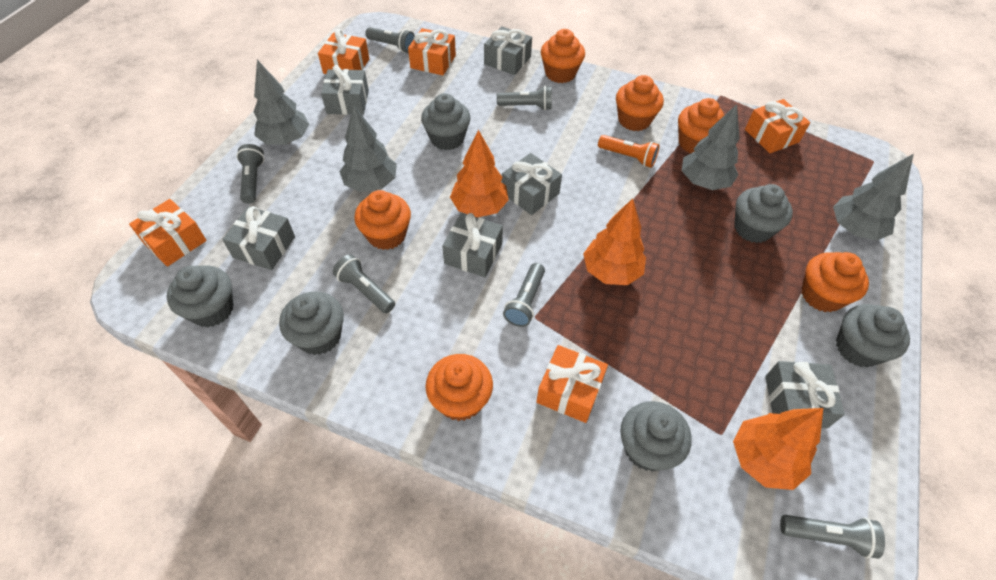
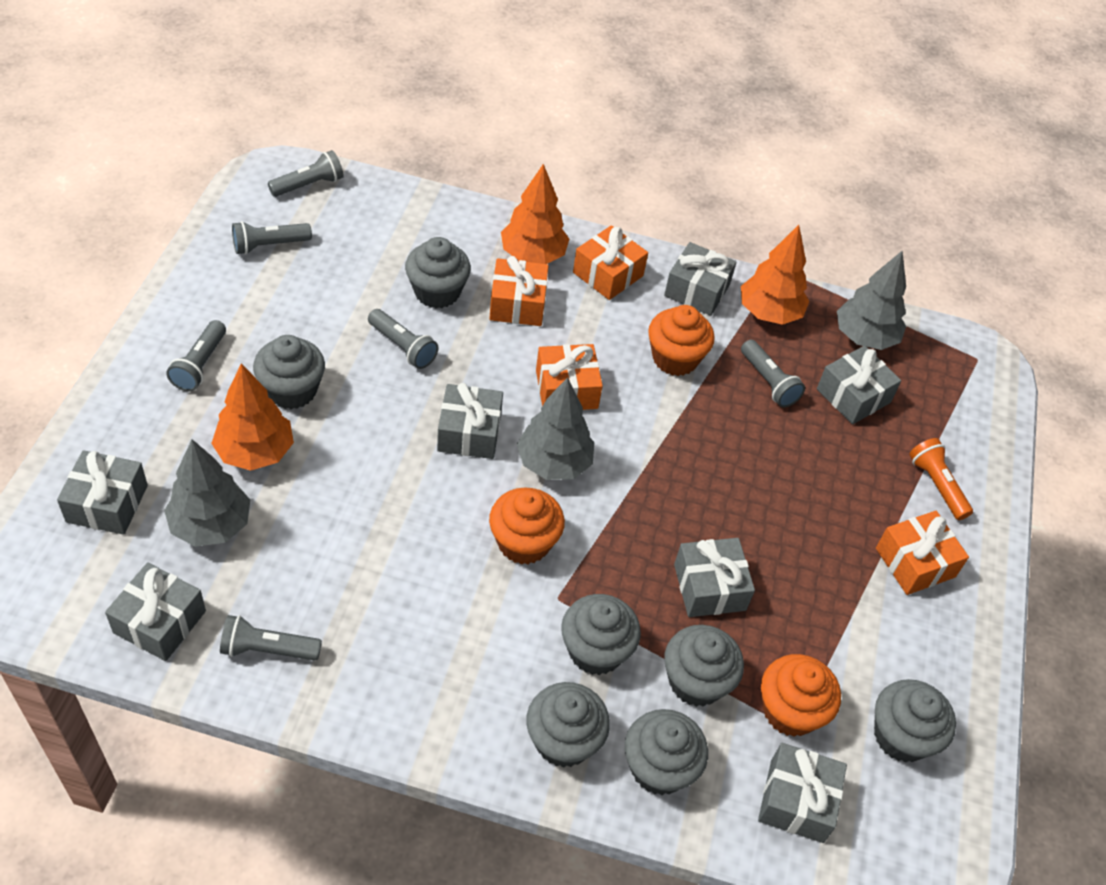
grey cupcake: [167,265,234,327] [279,292,344,355] [421,93,471,150] [620,401,691,471] [734,184,793,243] [836,304,910,367] = 6 -> [253,335,325,409] [405,237,471,308] [526,682,610,768] [561,594,641,675] [625,709,708,795] [664,625,744,707] [874,679,956,763] = 7
grey gift: [222,206,295,270] [321,65,369,115] [442,213,503,277] [484,26,532,75] [502,153,562,215] [765,361,845,428] = 6 -> [57,450,148,535] [105,562,206,661] [437,383,503,459] [664,242,737,316] [674,538,755,617] [758,743,847,843] [817,346,901,424] = 7
grey tree: [254,60,309,145] [340,106,397,192] [682,104,740,190] [833,154,914,240] = 4 -> [164,439,250,547] [517,377,594,480] [837,251,906,350] = 3
orange cupcake: [354,190,411,250] [425,354,493,421] [541,29,585,83] [616,75,664,131] [678,98,724,153] [802,252,869,312] = 6 -> [489,488,565,565] [648,305,715,376] [761,654,841,737] = 3
orange gift: [129,199,207,267] [318,29,369,74] [408,28,456,76] [536,345,608,423] [745,99,810,153] = 5 -> [489,256,549,326] [536,344,603,410] [573,225,648,300] [876,511,969,595] = 4

